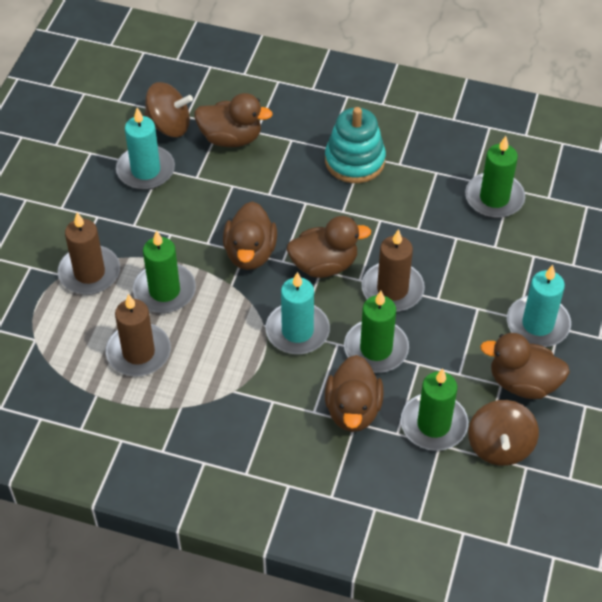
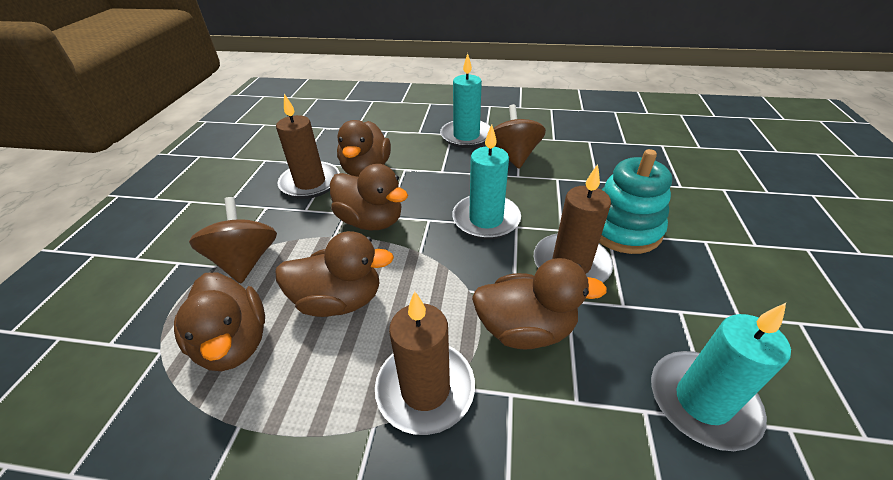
green candle: [133,230,196,313] [344,291,409,373] [401,368,468,451] [465,136,525,218] = 4 -> none = 0

